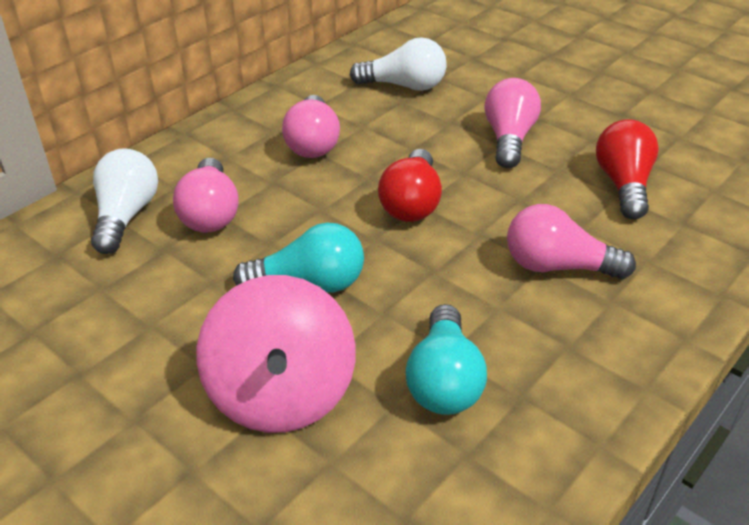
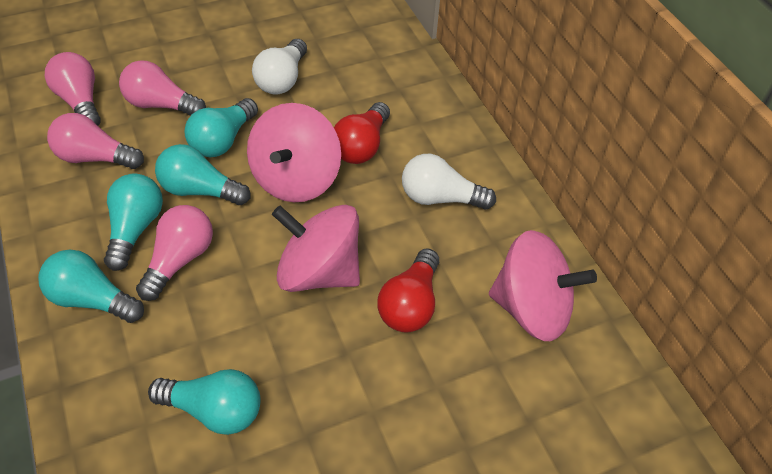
pink spinning top: [197,275,356,433] = 1 -> [247,103,341,202] [272,205,360,292] [489,230,597,341] = 3
turquoise light bulb: [233,222,364,292] [406,304,487,415] = 2 -> [38,250,144,323] [104,173,163,271] [148,369,261,435] [155,144,250,205] [184,98,258,157] = 5

